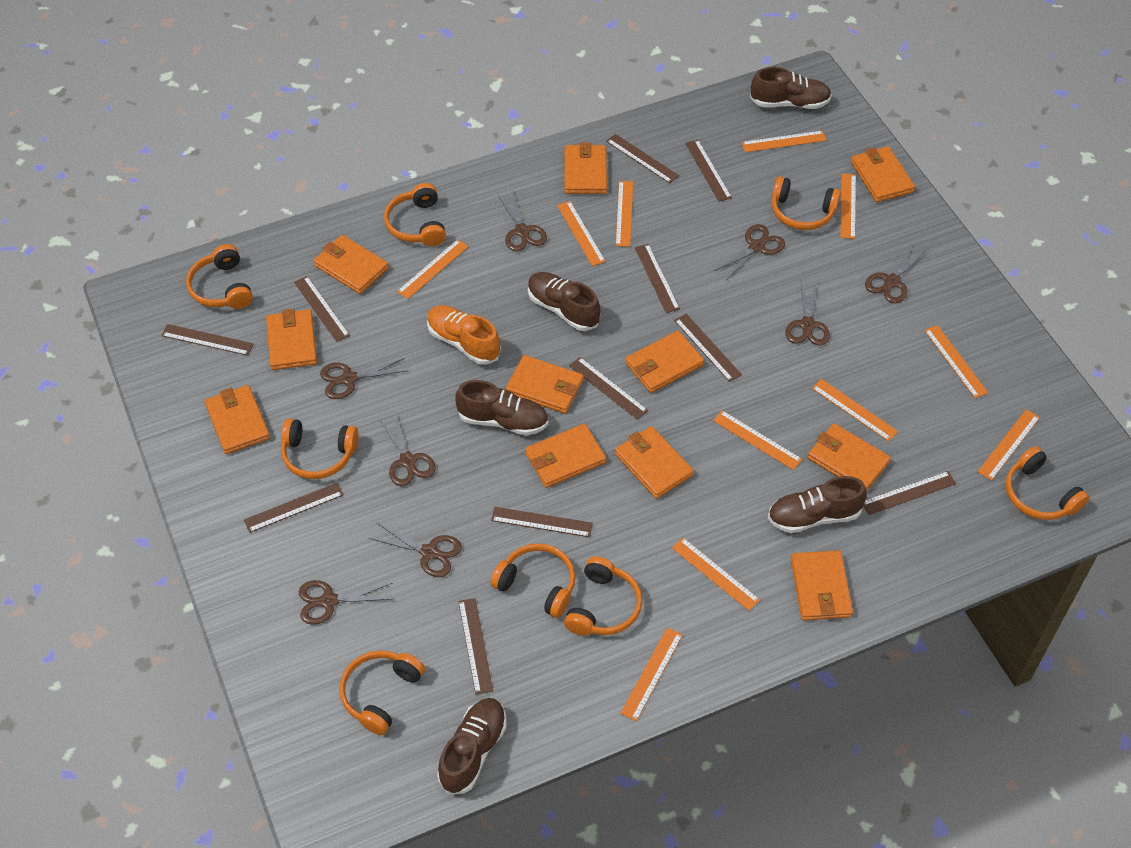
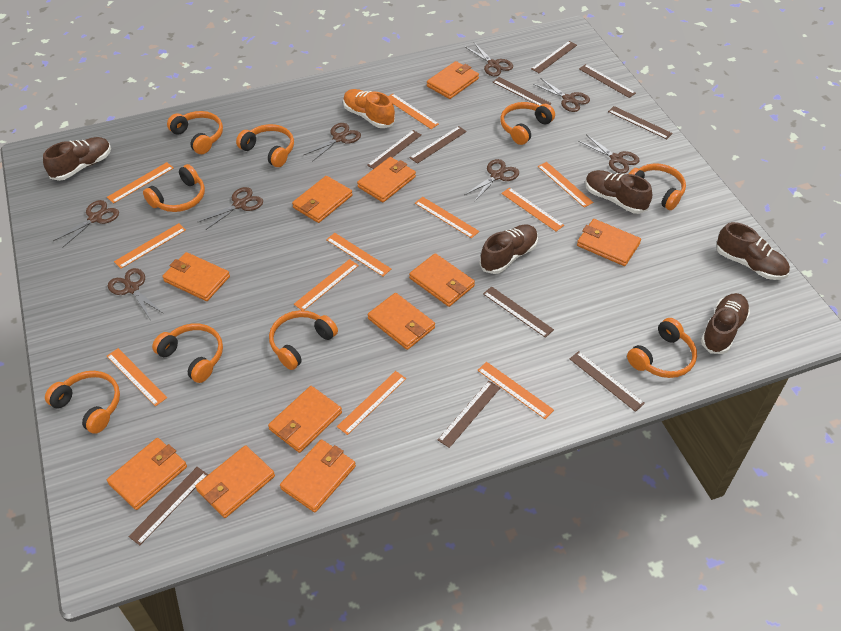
brown ruler: [161,324,253,356] [244,483,343,533] [294,276,350,342] [458,598,493,695] [491,507,593,537] [569,357,648,420] [606,134,679,183] [635,244,680,313] [674,314,742,382] [685,140,732,202] [863,471,956,515] = 11 -> [128,467,208,545] [367,130,421,169] [409,126,467,164] [437,381,500,448] [483,286,554,338] [493,77,552,105] [531,41,577,73] [570,351,645,412] [579,64,636,98] [608,106,673,139] = 10
orange headphones: [186,244,253,309] [281,418,358,479] [339,650,425,735] [384,183,446,246] [490,543,575,618] [564,556,642,636] [772,176,841,230] [1005,446,1089,520] = 8 -> [45,371,120,434] [143,164,205,212] [152,323,223,383] [167,111,223,154] [236,124,294,167] [269,310,338,370] [501,102,555,145] [627,318,697,378] [629,163,686,210] = 9

